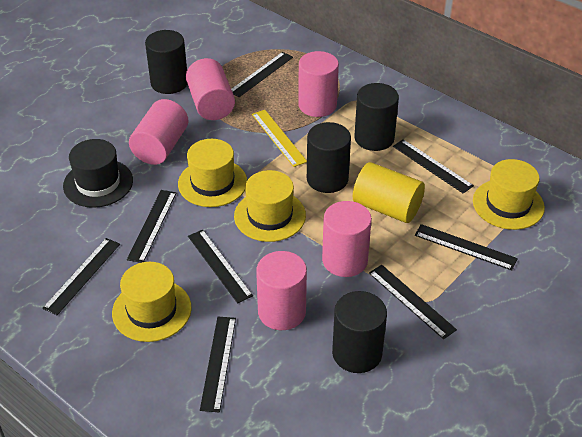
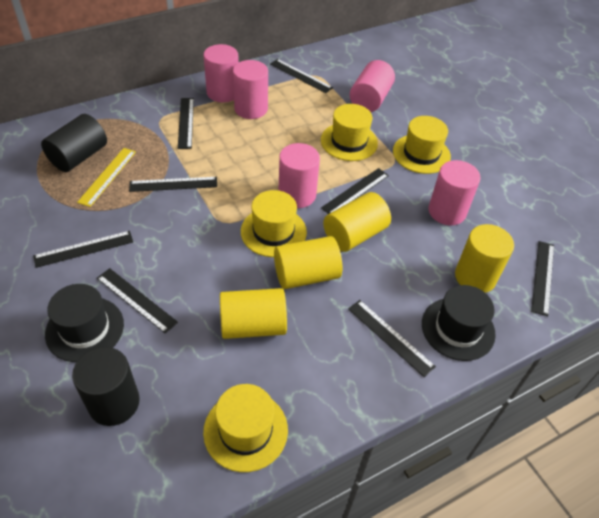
black cylinder: [145,30,187,94] [307,122,351,193] [332,291,387,373] [355,83,399,151] = 4 -> [41,114,107,172] [72,347,140,426] = 2
black hat: [63,139,133,208] = 1 -> [45,284,124,362] [422,285,496,361] = 2
yellow cylinder: [353,162,425,223] = 1 -> [220,288,287,339] [274,236,342,289] [323,192,391,252] [455,224,514,293] = 4

